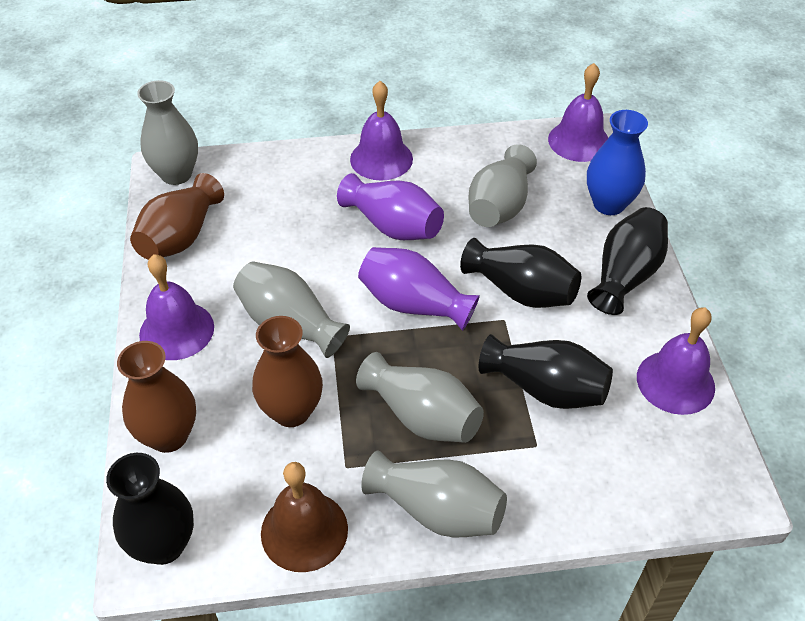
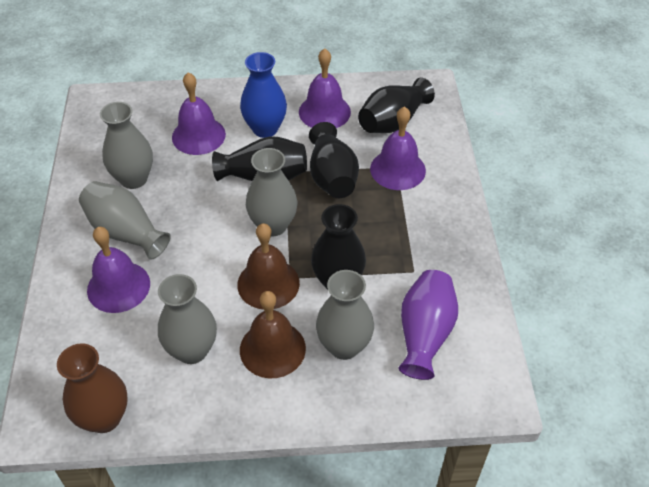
brown bell: [261,462,348,572] = 1 -> [237,223,300,310] [240,291,306,378] = 2
brown vase: [117,341,196,453] [130,173,224,260] [252,316,323,427] = 3 -> [57,343,128,433] = 1
purple vase: [337,173,444,240] [358,247,480,331] = 2 -> [398,270,458,380] = 1

